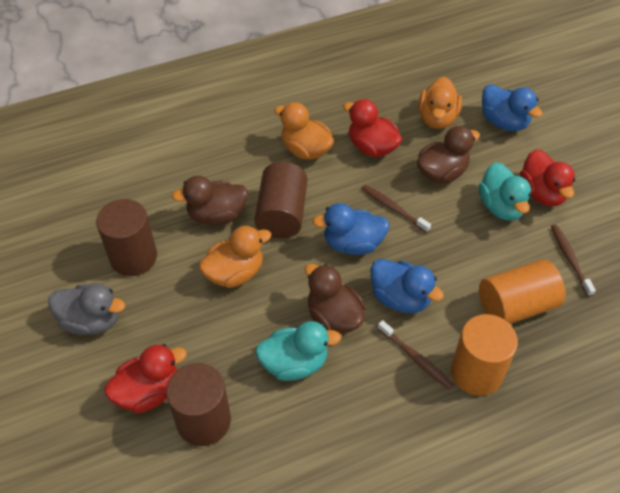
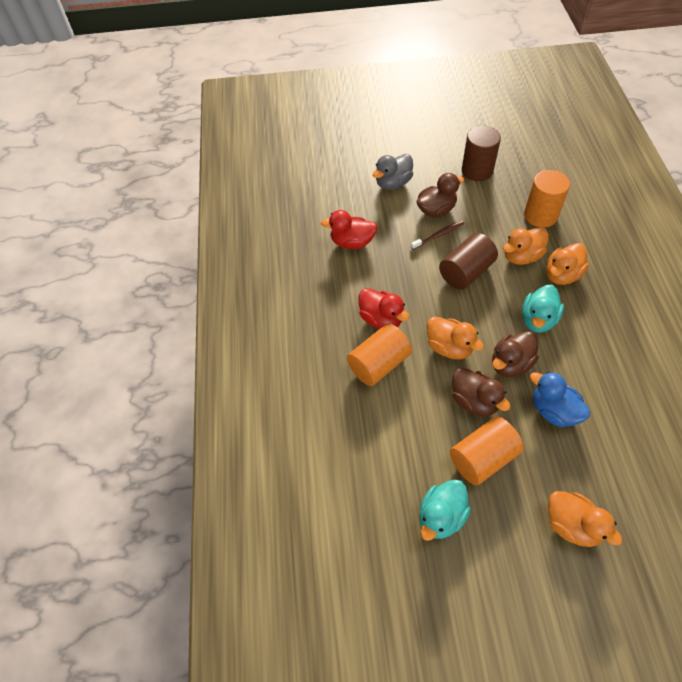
blue duck: [312,203,390,255] [370,259,444,313] [482,84,543,131] = 3 -> [530,372,590,427] = 1
brown cylinder: [96,199,157,276] [166,363,231,446] [254,162,307,238] = 3 -> [439,233,498,290] [462,126,501,181] = 2
brown toothbrush: [361,185,431,233] [378,320,454,389] [551,224,596,297] = 3 -> [411,221,465,250] = 1
orange cylinder: [451,314,518,396] [479,259,565,324] = 2 -> [347,324,412,386] [450,417,524,485] [524,170,570,228] = 3
orange duck: [199,226,272,288] [274,102,334,160] [418,77,462,129] = 3 -> [427,316,484,359] [503,227,549,265] [546,243,589,285] [548,491,623,547] = 4
red duck: [105,344,187,413] [343,99,402,157] [520,149,575,206] = 3 -> [321,210,377,249] [358,288,409,329] = 2

